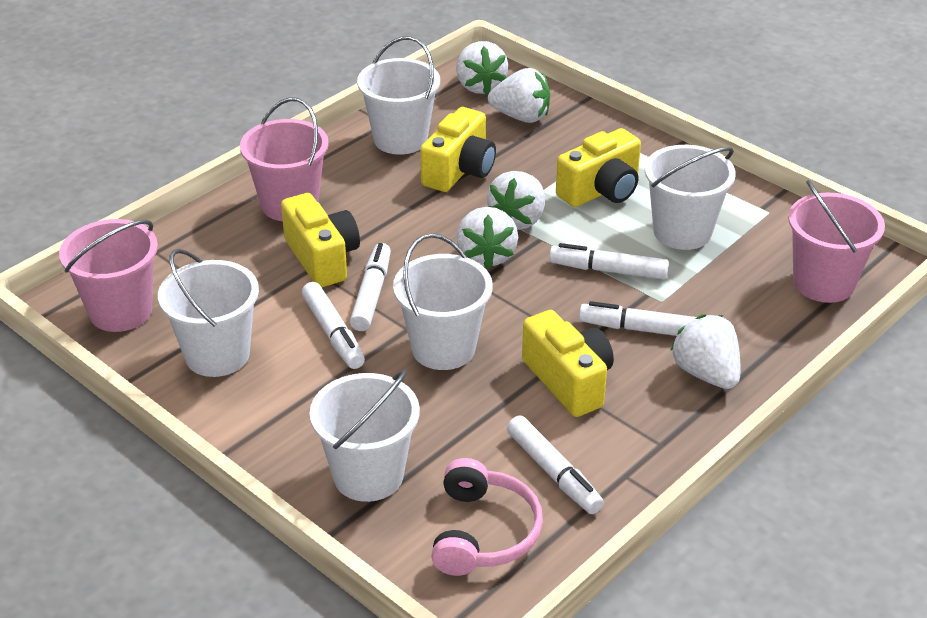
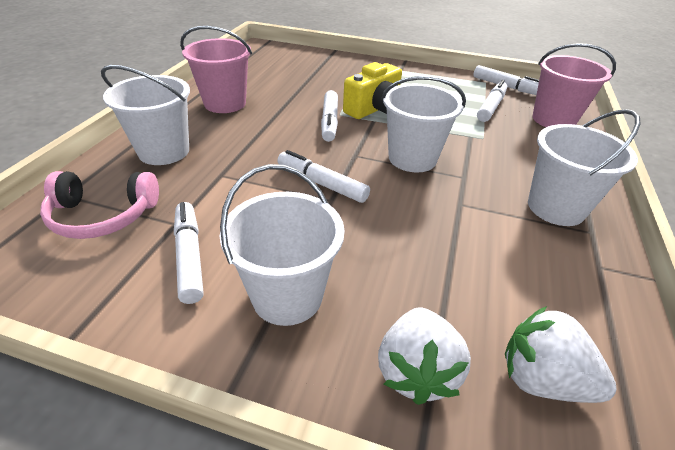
pink bucket: [59,219,158,332] [240,97,329,221] [788,180,885,303] = 3 -> [180,26,252,113] [532,43,616,127] = 2
white bucket: [158,249,259,377] [310,370,420,502] [357,36,440,155] [393,233,493,370] [644,145,736,250] = 5 -> [101,65,190,165] [220,164,345,326] [381,76,466,172] [528,109,640,226] = 4
white strawberry: [456,41,508,95] [456,207,518,269] [487,171,545,230] [488,68,550,123] [670,314,741,389] = 5 -> [378,308,471,405] [505,306,616,403] = 2
yellow camera: [281,193,360,287] [420,107,496,192] [522,310,614,417] [556,128,641,207] = 4 -> [343,62,402,119] = 1

